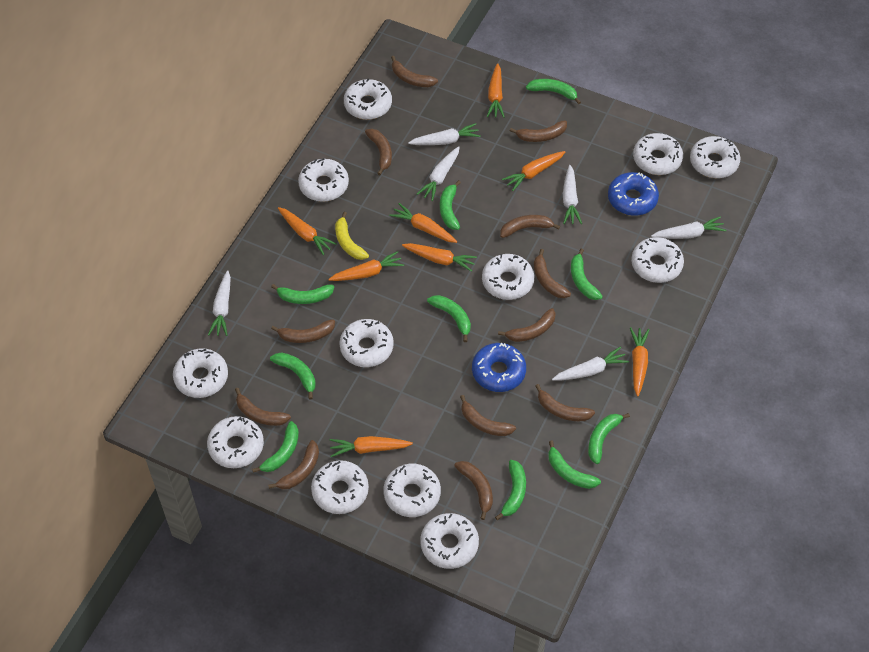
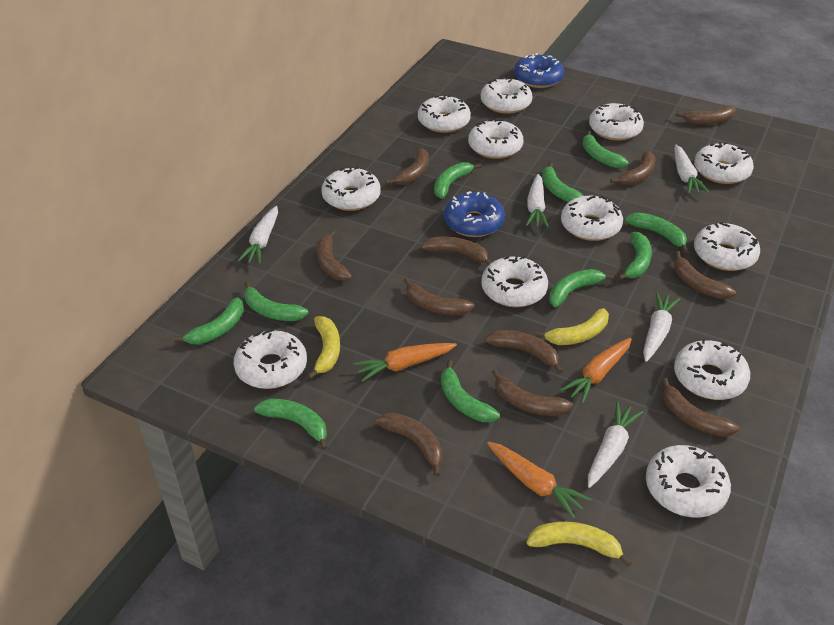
brown banana: [235,388,291,426] [268,440,319,489] [271,319,335,343] [365,129,392,175] [391,56,438,87] [454,461,493,520] [460,395,516,436] [498,308,556,342] [500,215,560,238] [510,120,567,142] [534,249,571,298] [535,384,595,421] = 12 -> [317,230,352,281] [376,413,442,476] [385,148,429,185] [404,278,475,315] [421,237,491,265] [485,330,563,374] [492,369,573,416] [610,151,655,185] [662,378,739,437] [674,251,736,299] [676,105,736,125] = 11
orange carrot: [278,207,336,255] [328,251,404,281] [330,436,413,457] [389,203,457,243] [402,243,477,272] [487,63,504,118] [502,151,565,191] [630,327,650,397] = 8 -> [353,343,457,382] [487,442,591,519] [560,338,632,404] = 3
white carrot: [208,270,231,336] [408,123,481,145] [417,146,460,201] [552,346,629,381] [563,165,582,224] [651,216,727,239] = 6 -> [238,206,278,264] [526,174,549,227] [588,401,643,488] [643,292,680,362] [675,145,709,194] = 5
yellow banana: [335,212,369,260] = 1 -> [307,316,340,380] [526,522,632,567] [535,308,609,345] = 3

